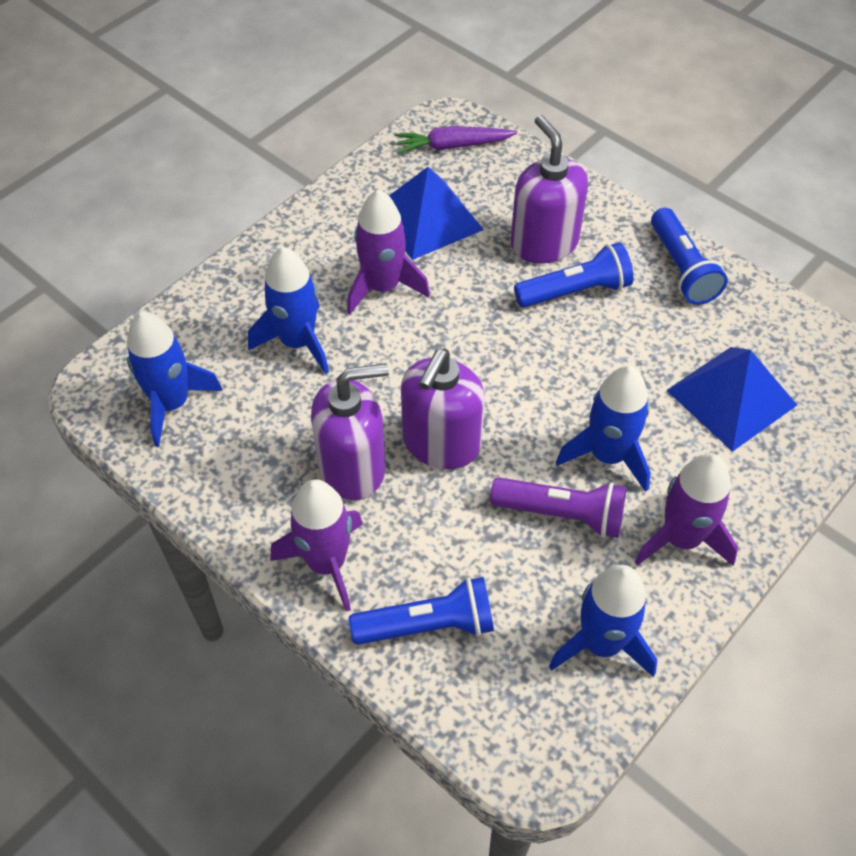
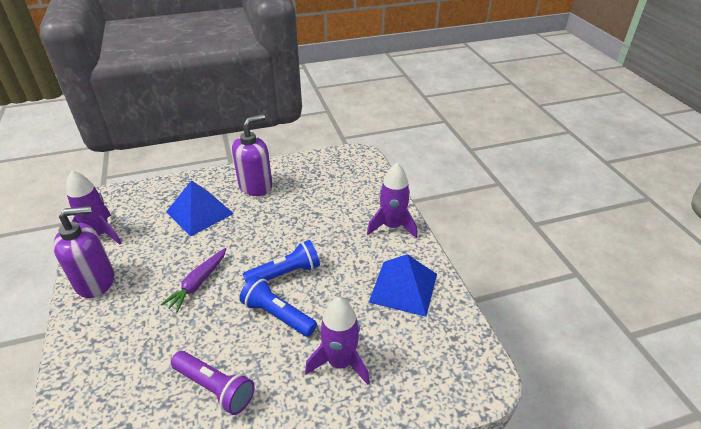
blue flashlight: [349,577,494,645] [514,243,633,308] [651,208,728,305] = 3 -> [239,276,317,337] [243,240,320,283] = 2
blue rocket: [127,311,223,447] [248,247,329,374] [549,565,657,677] [556,366,651,492] = 4 -> none = 0
purple soap dispenser: [311,364,389,500] [401,348,485,469] [511,115,588,264] = 3 -> [53,206,115,298] [232,114,272,196] = 2

